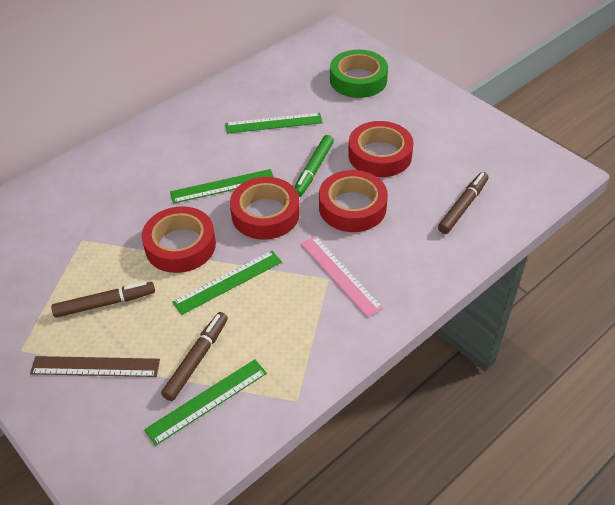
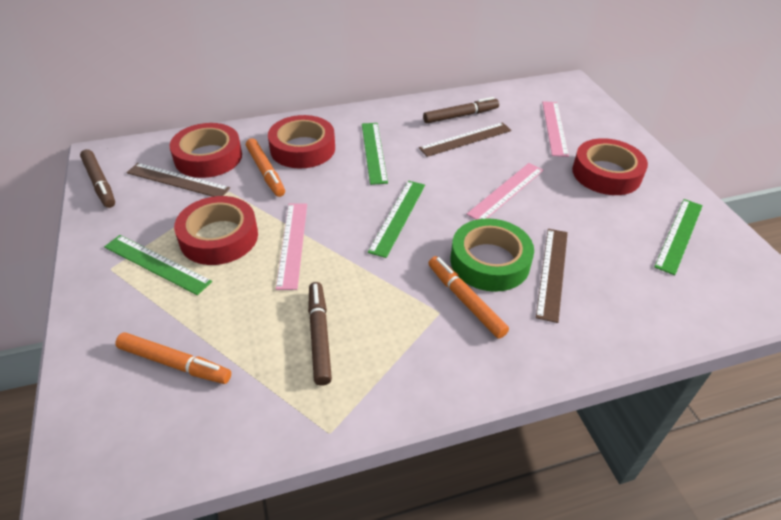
brown ruler: [30,356,160,377] = 1 -> [127,163,230,197] [419,122,512,157] [536,229,568,323] = 3
green marker: [294,135,334,197] = 1 -> none = 0
orange marker: none = 0 -> [115,332,231,384] [246,138,285,197] [428,256,509,339] = 3
pink ruler: [301,236,384,318] = 1 -> [276,204,307,290] [466,163,543,220] [542,101,569,157] = 3

